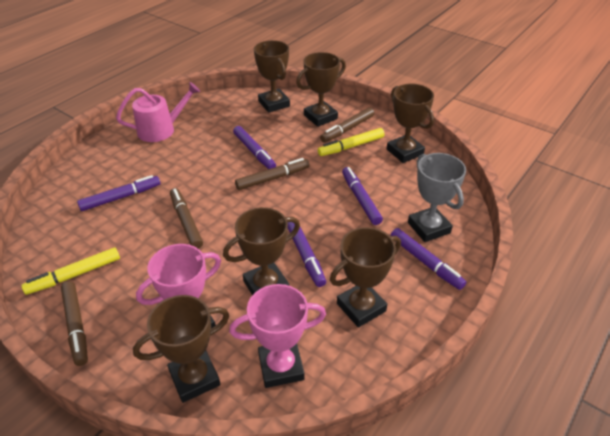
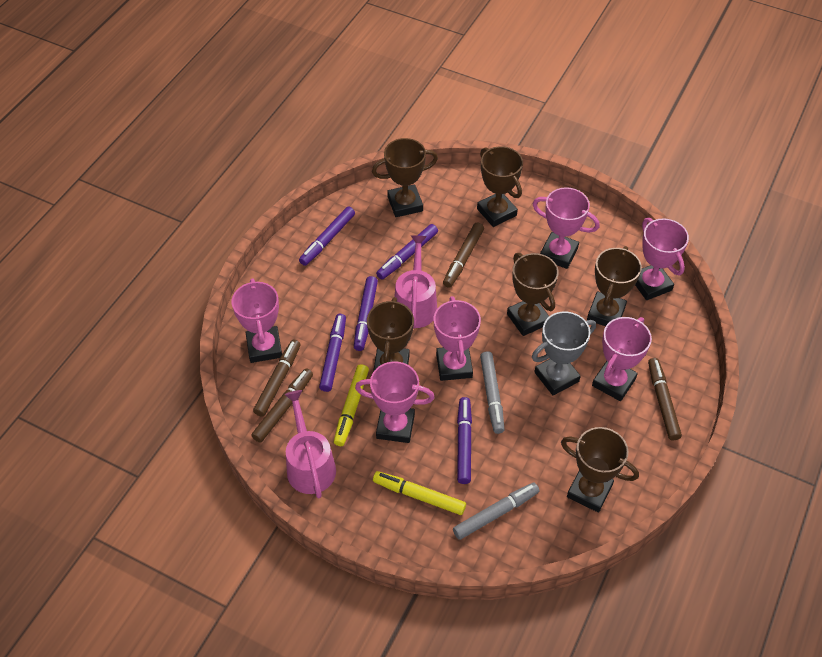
grey marker: none = 0 -> [453,483,539,540] [480,351,505,434] = 2
pink trophy: [136,244,221,328] [229,284,326,388] = 2 -> [232,278,282,363] [355,361,435,443] [434,296,481,381] [533,187,599,269] [592,317,652,401] [635,218,689,300] = 6
pink watering can: [116,82,200,142] = 1 -> [284,390,336,498] [394,235,437,329] = 2

